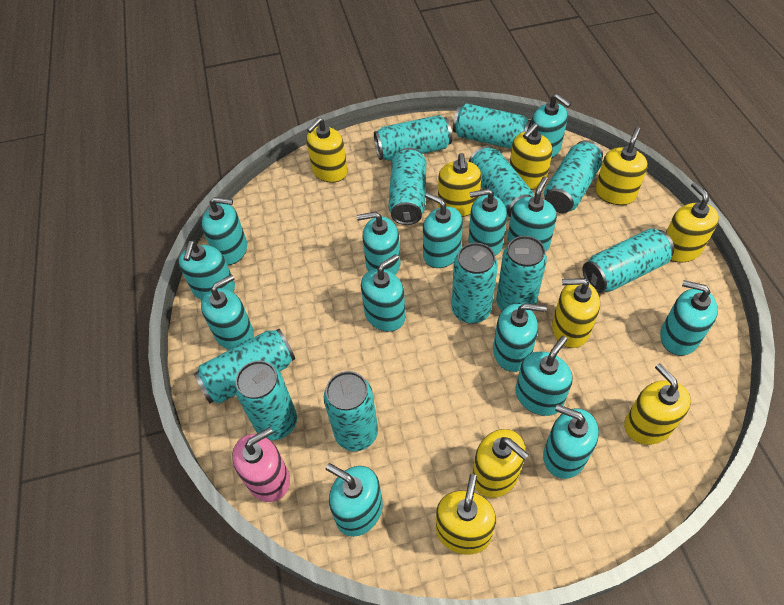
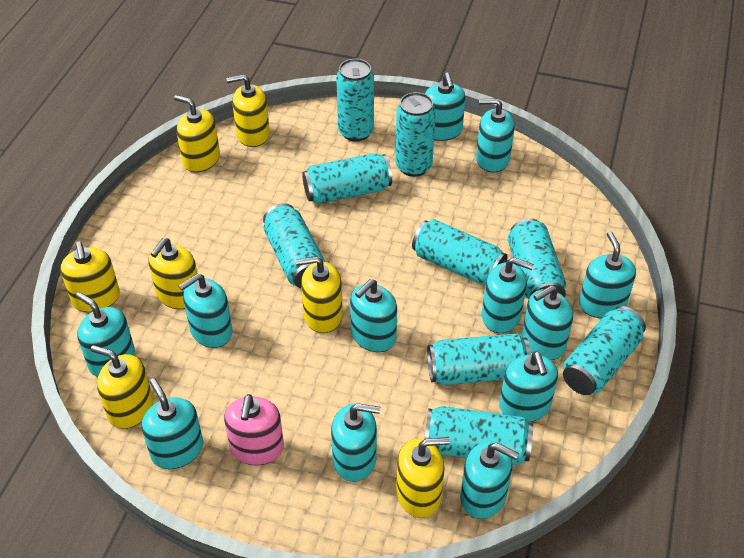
turquoise can: [194,329,295,404] [235,361,297,440] [324,371,378,451] [374,115,452,161] [389,148,426,225] [452,243,498,324] [453,103,531,149] [469,146,534,218] [496,236,547,311] [544,140,603,213] [582,228,674,293] = 11 -> [263,203,325,288] [302,153,392,204] [336,59,374,142] [395,92,436,177] [412,219,508,285] [424,406,533,465] [427,334,531,385] [508,218,566,299] [563,306,646,395] = 9
turquoise soap dispenser: [178,240,235,300] [201,274,254,350] [202,197,247,265] [326,463,383,537] [357,212,400,275] [361,254,405,332] [423,192,463,268] [469,188,507,256] [493,303,547,372] [508,177,557,252] [515,336,573,416] [531,94,571,159] [543,404,599,479] [660,280,718,356] = 14 -> [76,292,135,377] [142,378,203,469] [179,273,233,348] [331,403,380,482] [350,279,397,352] [425,73,466,141] [460,441,519,519] [476,98,515,172] [482,257,534,333] [499,351,558,422] [522,285,573,360] [579,231,636,318] = 12
yellow soap dispenser: [306,118,347,183] [436,474,496,555] [438,153,481,217] [472,429,529,498] [510,123,553,190] [552,278,600,348] [595,127,648,205] [624,363,691,445] [666,182,719,262] = 9 -> [60,242,120,312] [91,345,153,429] [148,238,198,309] [174,95,220,172] [226,74,270,147] [296,256,343,333] [396,437,450,518] = 7

